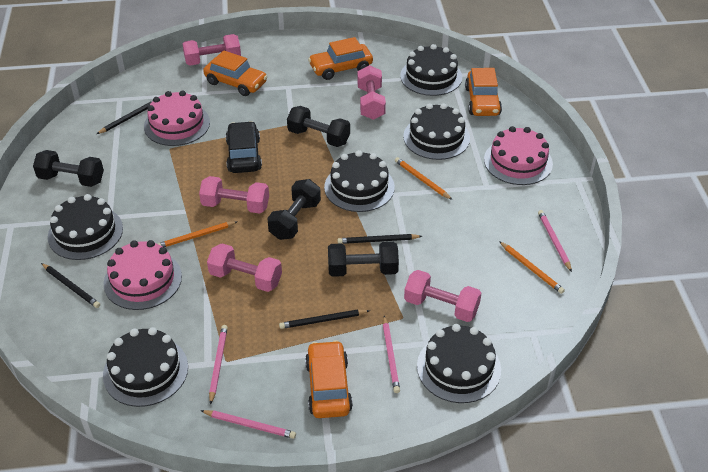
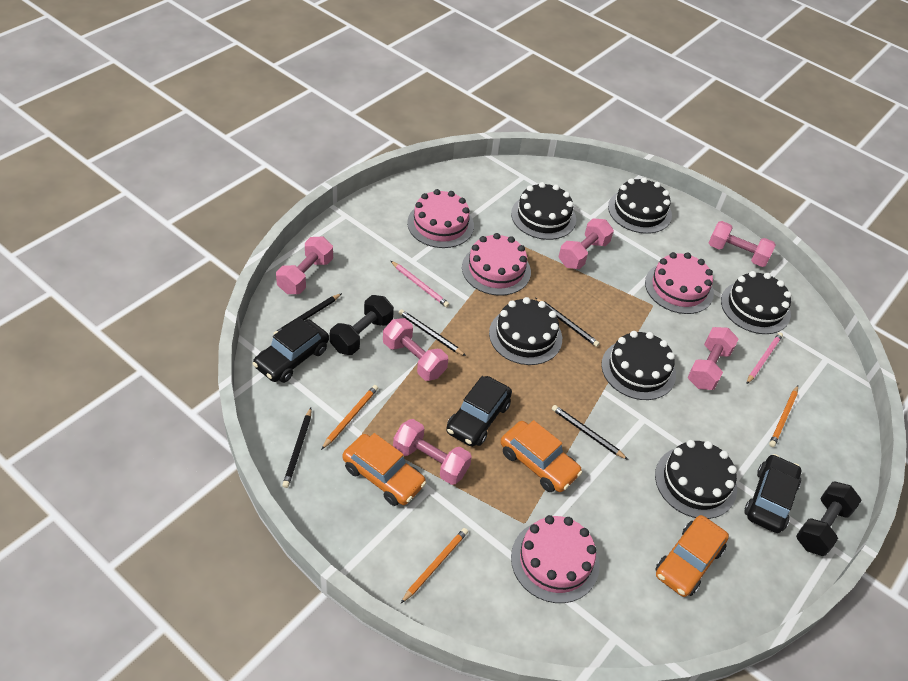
black car: [225,121,262,173] = 1 -> [253,317,329,383] [446,376,512,447] [744,454,801,533] = 3
black dumbbell: [33,150,104,187] [267,179,321,240] [287,106,350,147] [328,242,399,277] = 4 -> [330,295,394,355] [796,482,862,556] = 2
black pencil: [41,263,100,308] [97,100,153,134] [279,309,370,329] [337,234,422,244] = 4 -> [273,293,342,335] [282,408,312,488] [399,309,466,356] [535,298,600,347] [552,405,628,460] = 5
orange car: [203,50,267,96] [305,340,353,418] [308,37,373,80] [465,68,502,116] = 4 -> [342,433,426,506] [500,420,582,492] [655,515,729,597] = 3
pink cake: [104,240,182,310] [144,90,210,146] [484,126,553,185] = 3 -> [407,189,474,248] [462,233,531,296] [511,515,600,603] [645,252,714,314] = 4
pink dumbbell: [182,34,241,66] [199,176,269,214] [207,243,282,292] [357,65,386,120] [404,270,481,322] = 5 -> [276,237,333,294] [383,318,448,381] [393,419,472,485] [559,218,614,269] [688,327,739,390] [709,221,776,267] = 6
pink pencil: [201,410,296,439] [209,325,228,405] [383,316,400,393] [538,210,572,272] = 4 -> [391,261,450,307] [746,332,783,384] = 2

